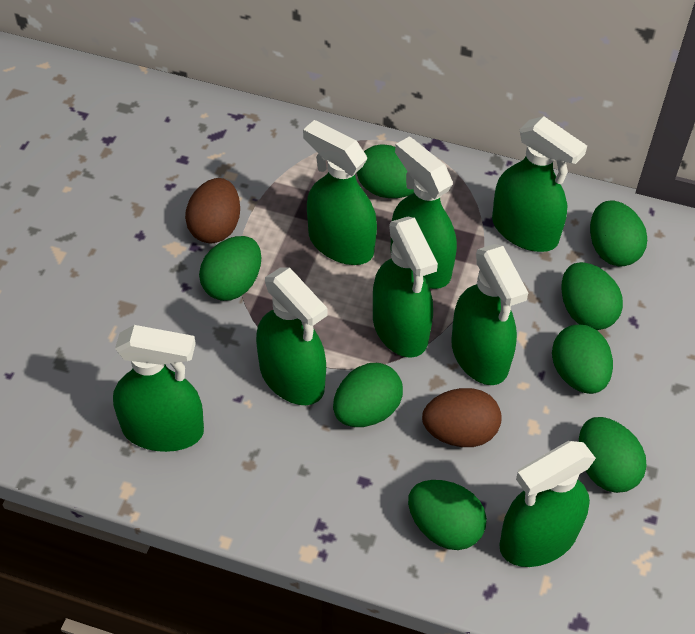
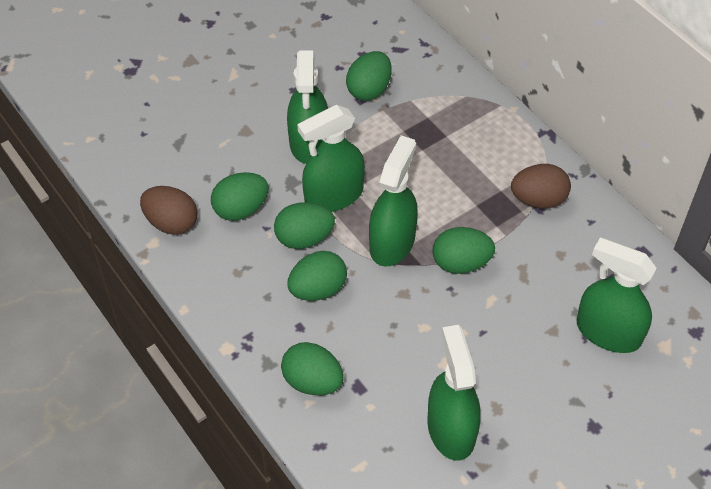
green egg: [199,236,261,301] [333,363,403,427] [357,144,414,198] [408,480,487,550] [552,324,613,394] [561,262,623,330] [579,417,646,493] [590,200,647,267] = 8 -> [211,172,269,221] [274,202,335,249] [281,342,344,395] [288,251,347,301] [346,51,392,101] [432,227,495,274] = 6
green spray bottle: [113,325,204,452] [256,268,327,405] [303,120,377,265] [373,217,438,358] [391,137,457,289] [451,244,528,385] [492,116,587,252] [499,441,596,567] = 8 -> [287,50,328,164] [297,105,365,212] [369,136,418,267] [428,325,481,461] [577,237,656,353] = 5

